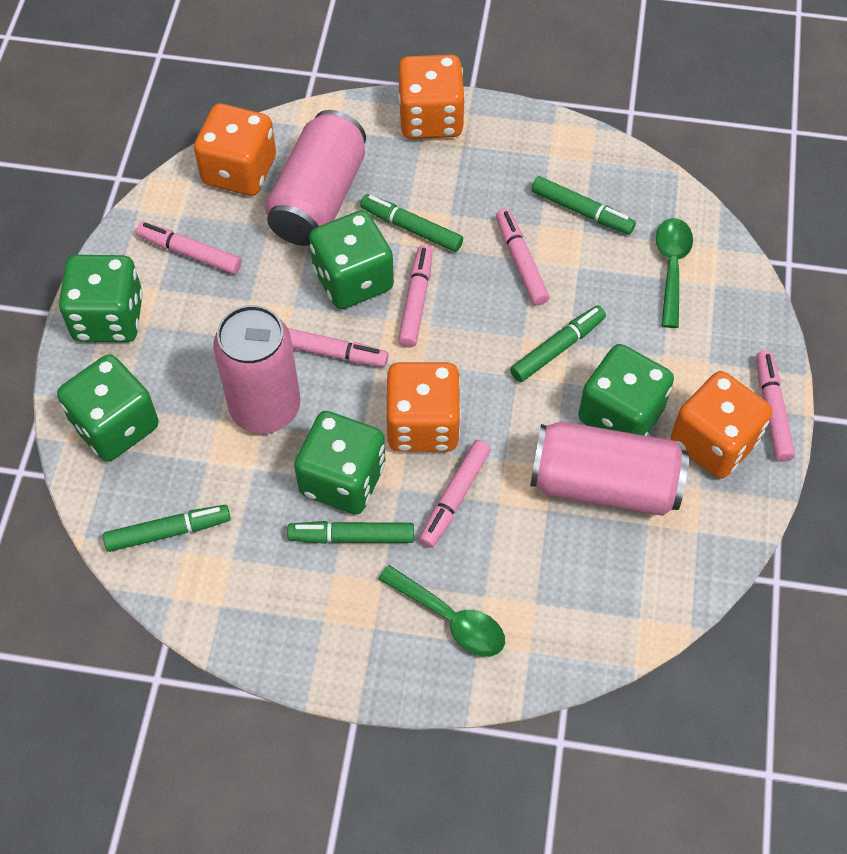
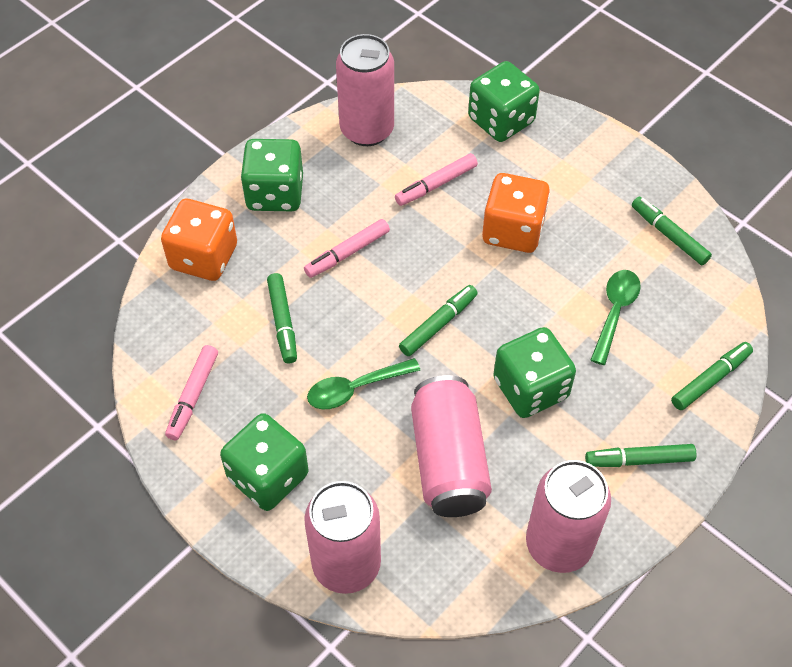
green dice: [57,354,159,461] [59,255,143,342] [294,411,385,514] [309,210,394,309] [578,344,674,436] = 5 -> [220,413,309,511] [241,139,303,211] [468,61,540,142] [493,327,576,418] = 4
orange dice: [194,103,276,196] [385,362,461,452] [398,55,465,139] [671,371,772,479] = 4 -> [161,199,237,281] [482,173,550,253] = 2
pink can: [213,305,300,434] [265,110,366,246] [530,421,689,516] = 3 -> [304,481,381,594] [336,34,394,146] [411,375,492,517] [526,460,611,573] = 4
pink marker: [136,222,241,274] [288,328,389,367] [398,245,433,347] [419,440,491,548] [496,209,549,306] [756,351,795,462] = 6 -> [165,345,218,440] [304,219,390,278] [395,153,478,206] = 3

